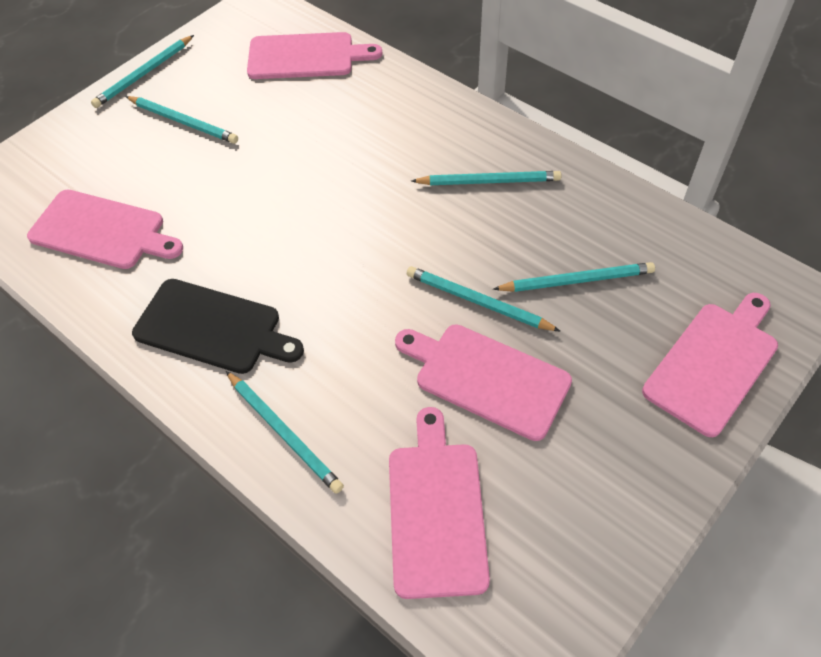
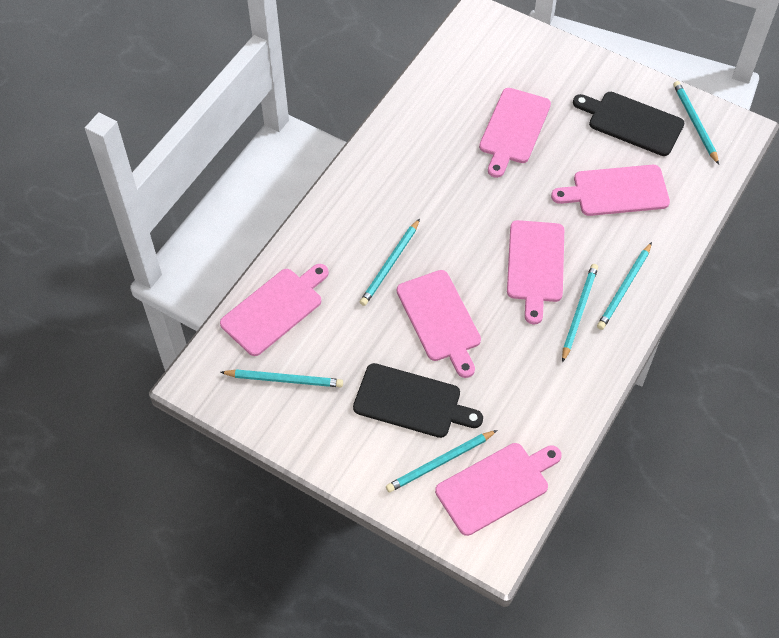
black cutting board: [132,279,304,374] = 1 -> [353,363,483,438] [573,92,684,156] = 2
pink cutting board: [27,190,183,269] [247,32,382,79] [389,407,490,599] [395,324,572,441] [642,293,778,437] = 5 -> [220,264,329,356] [397,270,481,378] [435,443,562,536] [479,88,551,178] [507,220,564,324] [551,165,670,216] = 6

